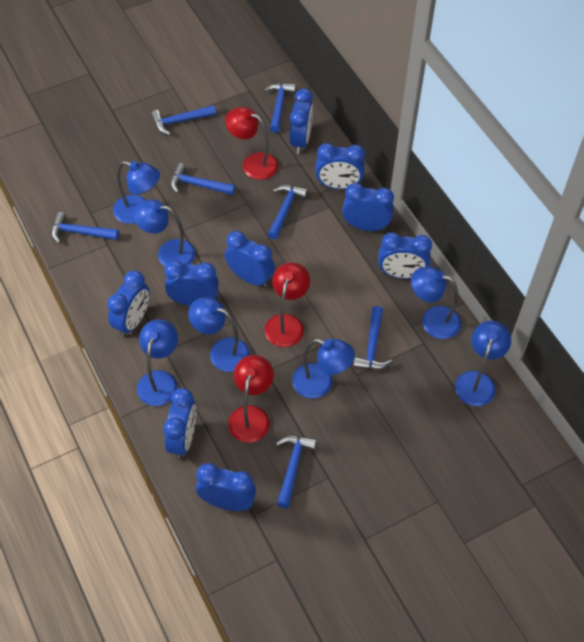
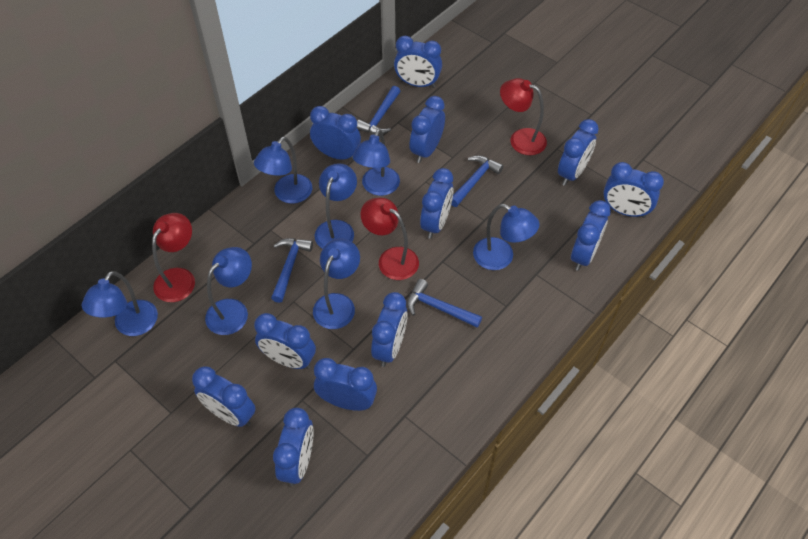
blue clock: [107,270,150,337] [163,388,196,459] [165,261,219,306] [196,463,256,511] [225,231,275,288] [289,88,313,154] [315,143,365,189] [342,183,394,231] [378,233,432,279] = 9 -> [192,366,256,427] [254,313,316,369] [273,408,314,486] [310,106,361,161] [314,358,377,411] [371,292,408,367] [394,36,442,88] [409,96,445,163] [420,168,453,239] [558,119,599,186] [571,200,611,271] [603,162,664,218] = 12
blue hammer: [51,212,119,244] [151,105,216,135] [170,163,235,195] [263,83,296,133] [268,185,308,239] [276,436,317,508] [353,306,392,370] = 7 -> [271,238,313,303] [357,86,400,135] [407,279,482,328] [451,155,503,207] = 4

